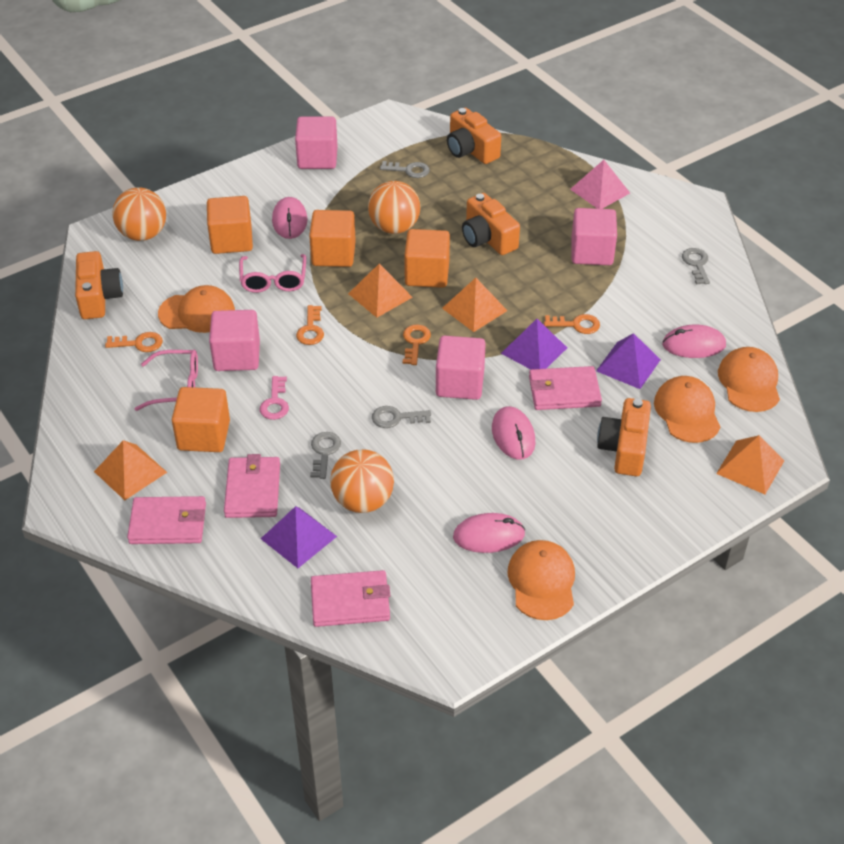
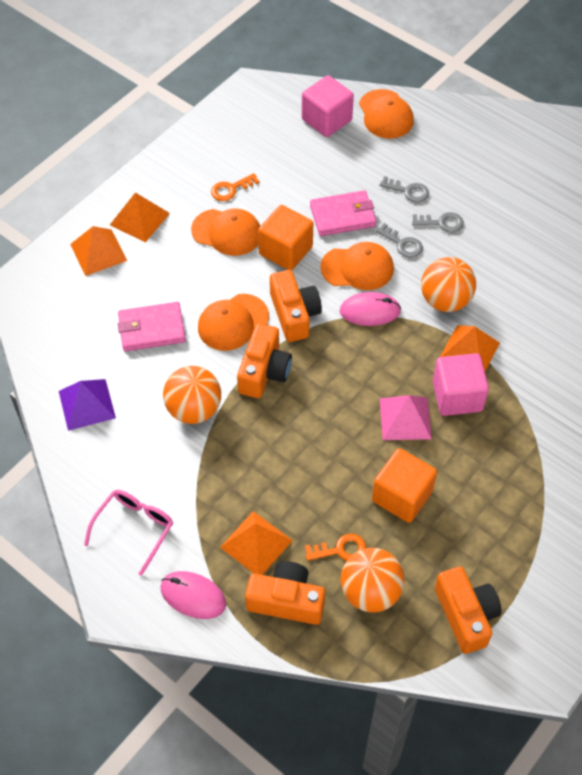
grey key: [310,432,341,479] [372,406,431,428] [380,161,430,178] [682,248,710,284] = 4 -> [376,223,423,258] [379,176,429,203] [412,212,464,233] = 3
orange cube: [172,387,230,452] [207,196,253,254] [309,210,356,267] [404,229,450,288] = 4 -> [258,205,313,270] [372,448,437,523] = 2
orange key: [105,332,163,352] [296,305,324,345] [403,324,431,365] [544,314,600,334] = 4 -> [211,173,260,201] [305,534,366,561] = 2
pink cube: [209,310,260,371] [295,116,338,169] [436,336,486,400] [571,208,617,265] = 4 -> [302,75,354,137] [433,353,489,416] = 2
pink glasses: [135,350,198,411] [239,254,306,293] = 2 -> [84,490,173,576] = 1
pink key: [260,376,289,420] = 1 -> none = 0
pink mouse: [272,197,308,239] [453,513,525,553] [492,406,536,459] [662,324,726,358] = 4 -> [160,571,226,619] [340,292,401,326] = 2
pink wallet: [127,496,206,544] [224,454,280,518] [311,570,390,627] [529,366,602,410] = 4 -> [118,302,186,351] [310,190,376,236] = 2
purple pyramid: [261,506,337,568] [501,319,567,369] [596,333,661,389] = 3 -> [59,379,116,431] = 1

